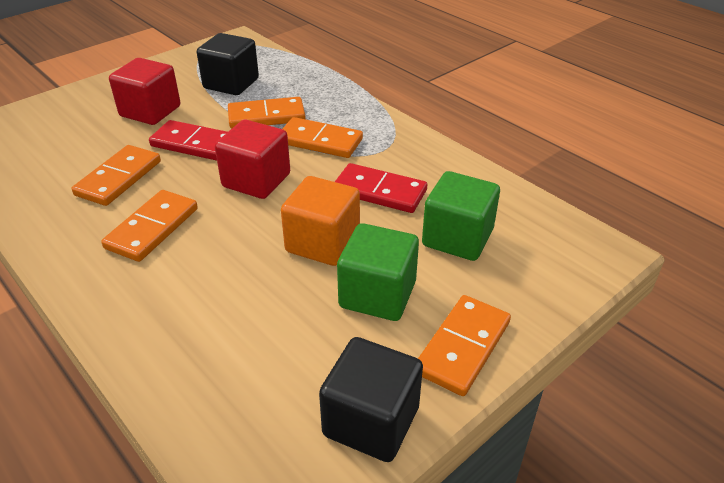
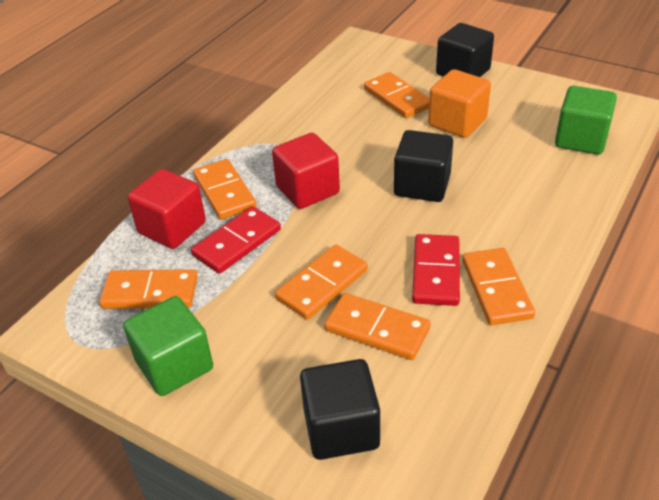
black cube: [197,33,259,95] [319,337,423,462] = 2 -> [300,359,380,460] [394,130,453,202] [436,23,494,77] = 3
orange domino: [72,145,161,206] [101,190,198,262] [228,97,306,129] [283,117,363,158] [418,295,511,396] = 5 -> [99,269,198,309] [193,159,257,219] [275,245,368,320] [324,293,431,360] [364,72,430,118] [462,248,535,325] = 6

